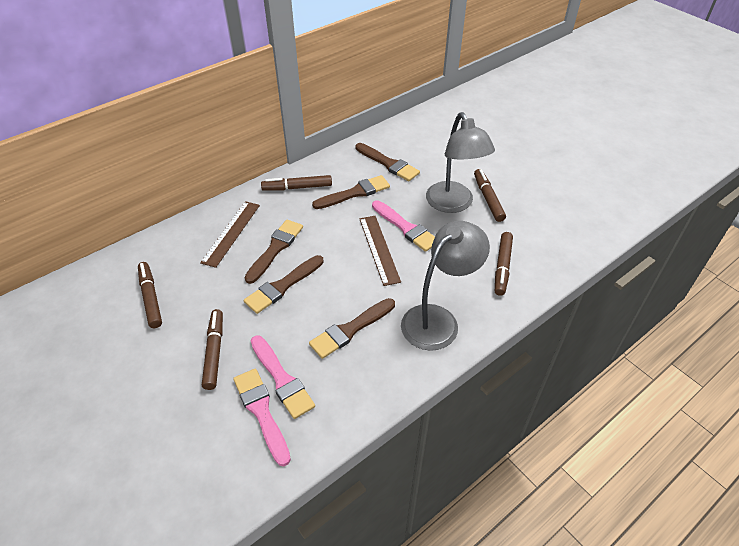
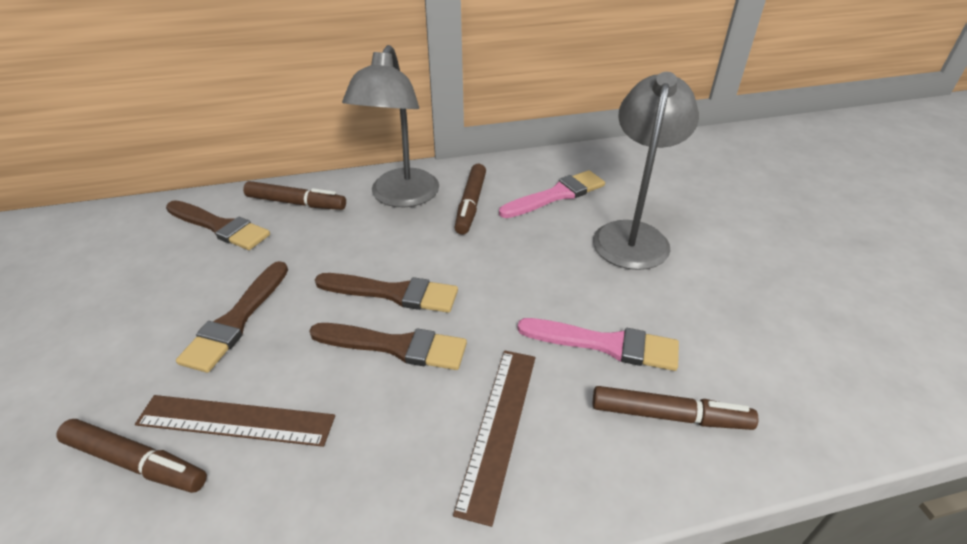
brown brush: [244,220,303,284] [244,255,324,314] [309,298,395,359] [312,175,390,209] [356,143,420,181] = 5 -> [166,200,270,250] [176,261,288,373] [309,323,467,370] [315,273,458,313] = 4
brown marker: [138,262,162,328] [202,309,223,390] [261,175,332,191] [474,169,506,222] [495,232,513,296] = 5 -> [56,419,207,493] [243,181,346,210] [454,164,486,234] [593,386,758,430] = 4
pink brush: [233,369,291,466] [251,335,315,419] [372,200,435,252] = 3 -> [499,170,605,218] [517,318,679,371] = 2

